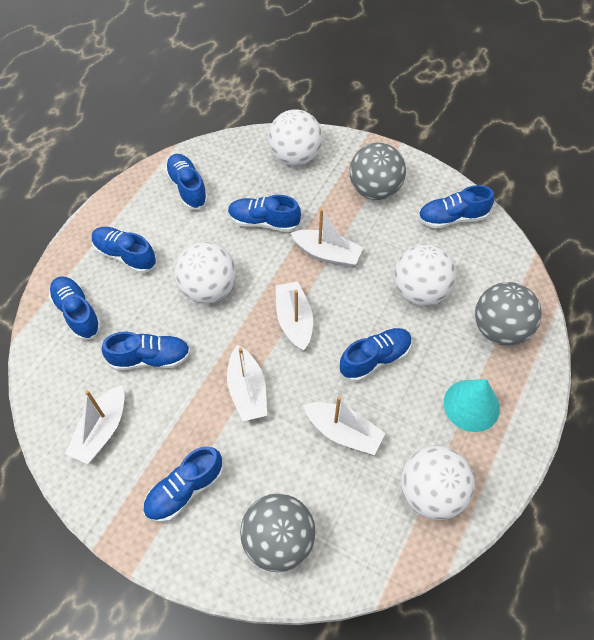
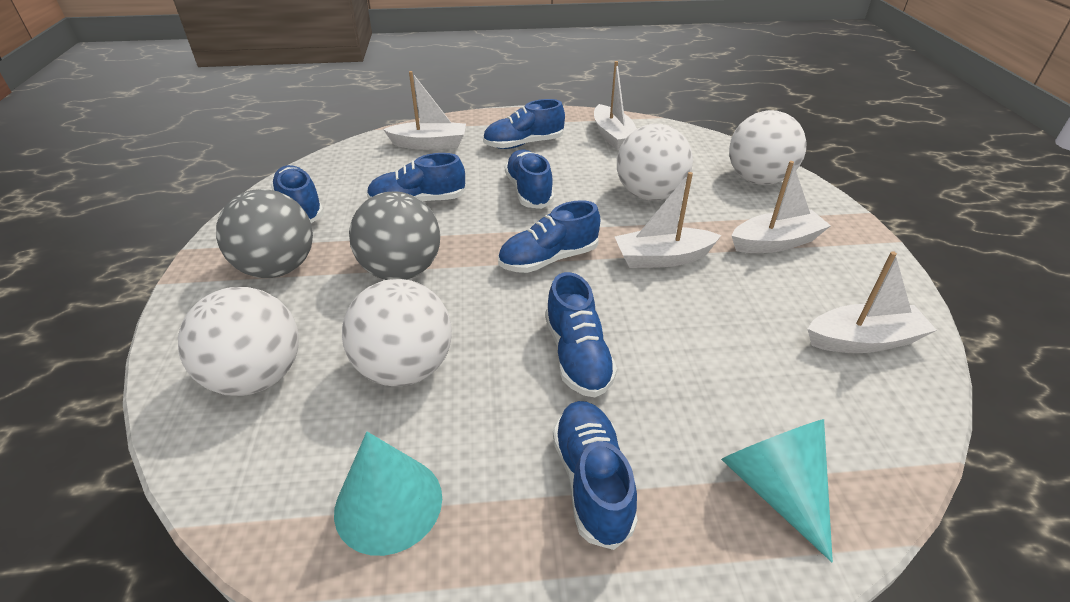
blue shoe: [48,276,102,340] [92,227,157,274] [102,332,190,371] [143,446,223,522] [165,154,208,210] [228,195,301,232] [339,328,412,382] [418,185,494,229] = 8 -> [271,165,324,223] [367,153,466,201] [483,99,565,149] [498,200,600,273] [505,150,554,209] [545,272,617,397] [553,401,638,550] = 7
grey ball: [240,493,316,572] [350,143,406,200] [475,282,542,346] = 3 -> [216,189,313,278] [349,191,440,280] = 2
turquoise cone: [444,379,500,432] = 1 -> [334,432,442,556] [721,419,833,562] = 2

